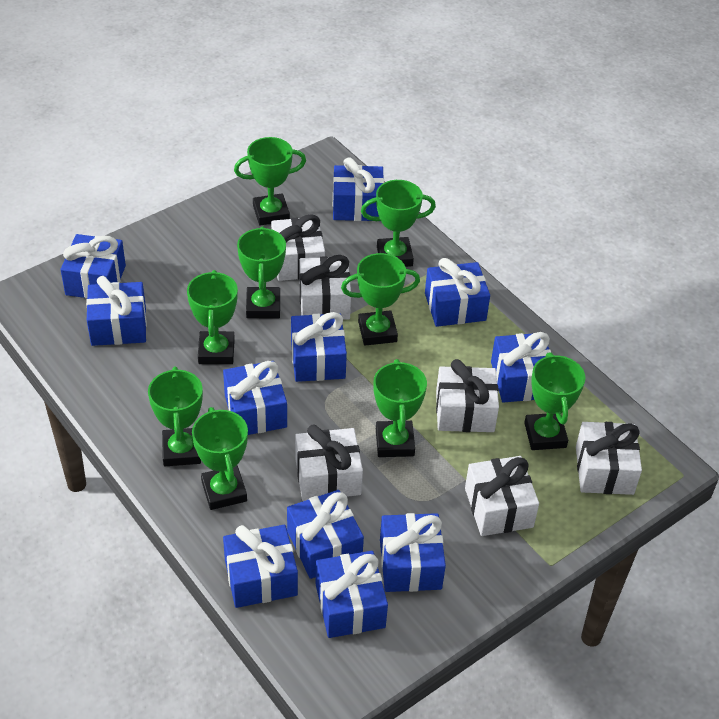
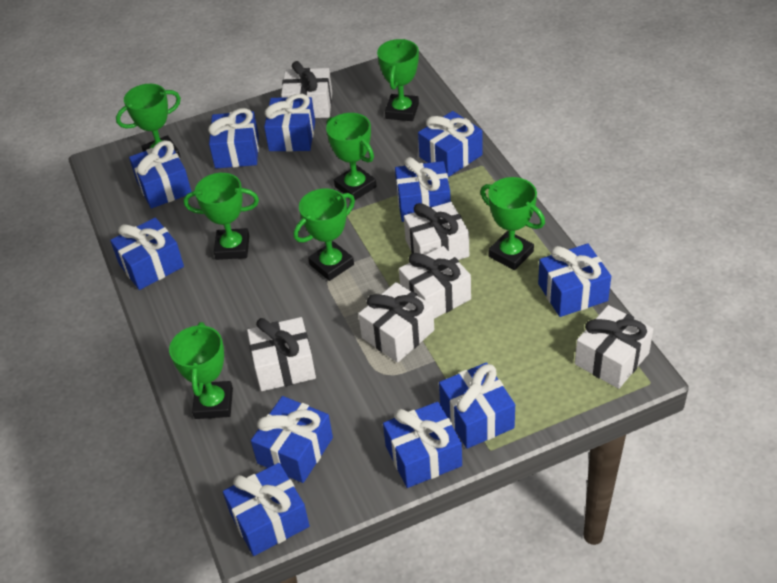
green trophy: [148,367,203,466] [187,270,238,364] [192,407,248,510] [234,137,306,225] [237,226,286,318] [341,253,420,345] [361,180,436,267] [374,359,427,457] [524,352,586,450] = 9 -> [116,84,181,158] [169,322,233,419] [183,173,259,260] [294,189,355,281] [326,113,377,200] [377,39,419,121] [480,177,545,270] = 7

